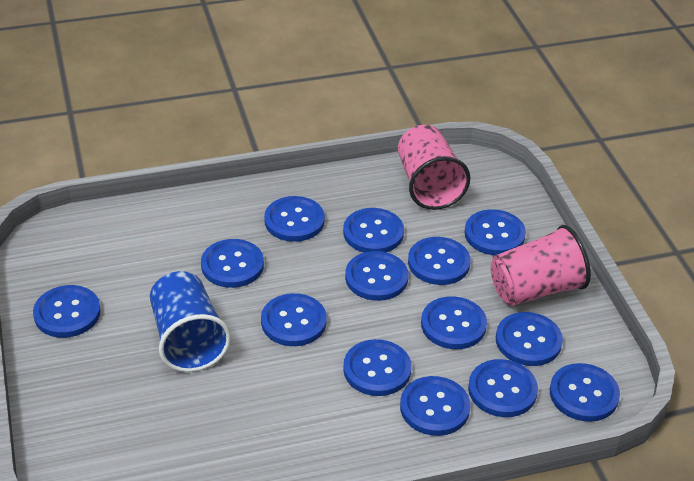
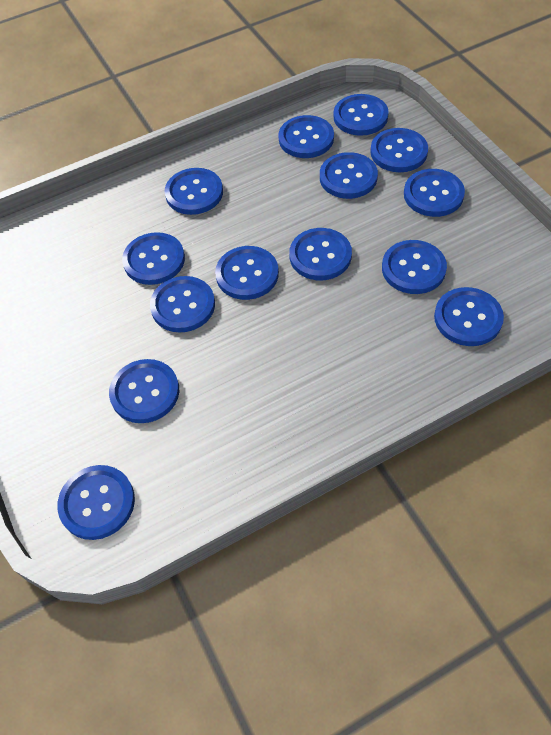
blue cup: [150,271,231,372] = 1 -> none = 0
pink cup: [398,125,470,210] [491,225,591,306] = 2 -> none = 0

